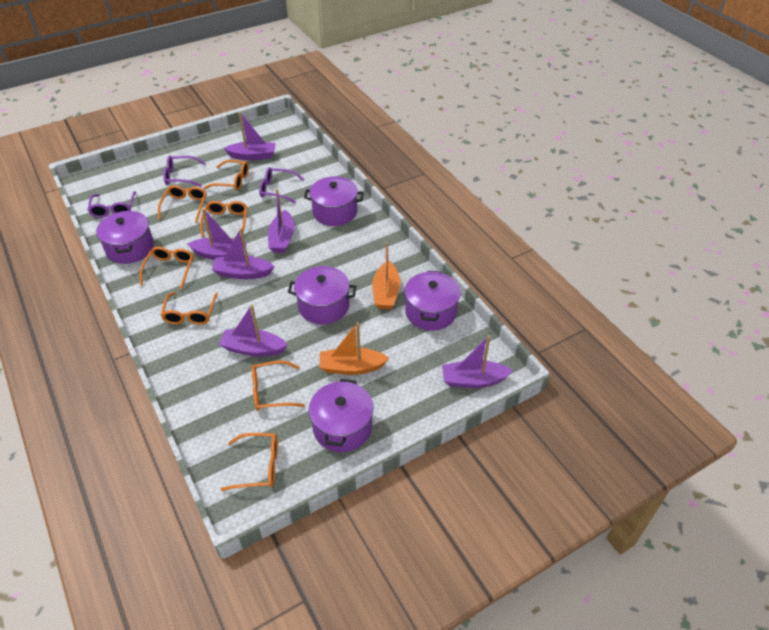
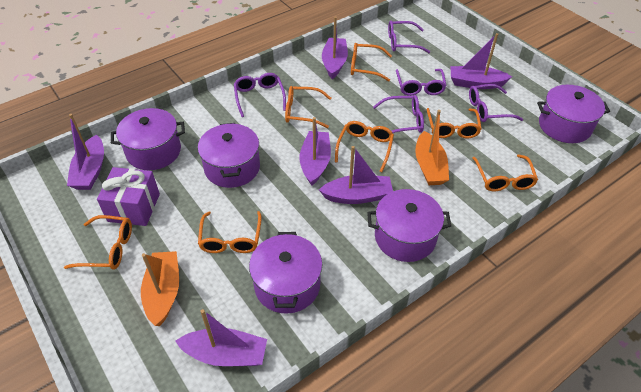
purple gift: none = 0 -> [97,167,160,226] = 1
purple glasses: [88,191,137,218] [163,156,206,187] [259,167,305,203] = 3 -> [234,73,286,117] [373,95,424,133] [388,21,430,53] [396,69,446,96] [469,84,523,122] = 5

